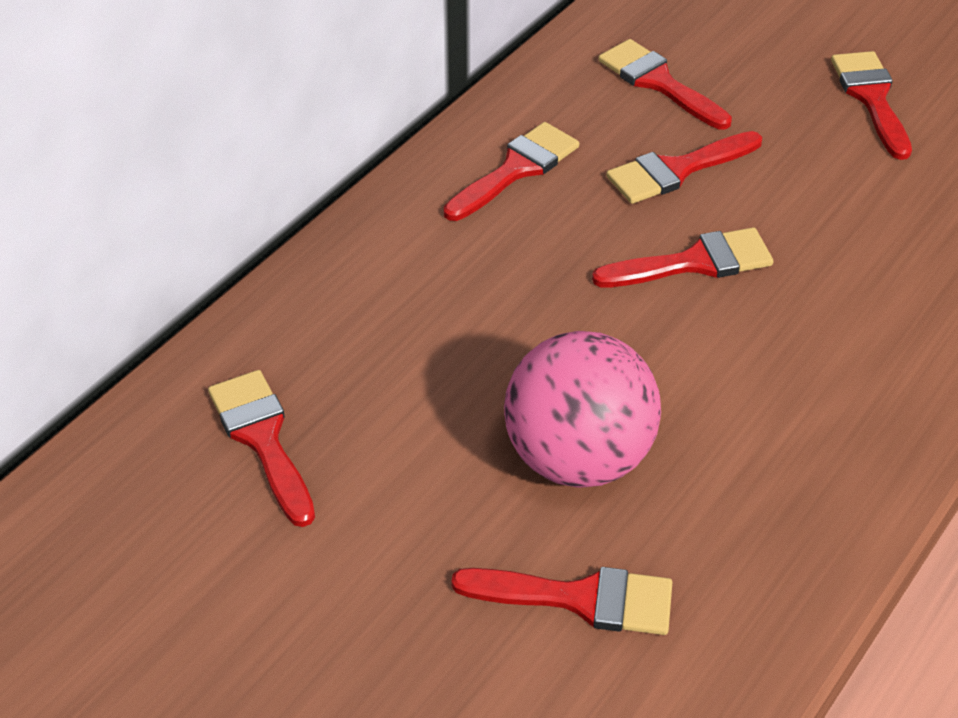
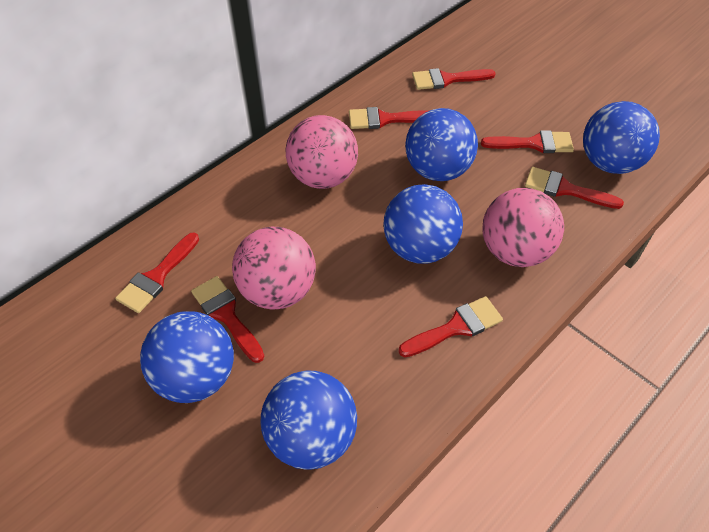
blue ball: none = 0 -> [140,311,234,403] [260,370,357,469] [383,184,463,263] [405,108,478,181] [583,101,660,174] = 5
pink ball: [504,331,661,488] = 1 -> [232,227,316,309] [286,115,358,189] [482,188,564,267] = 3

